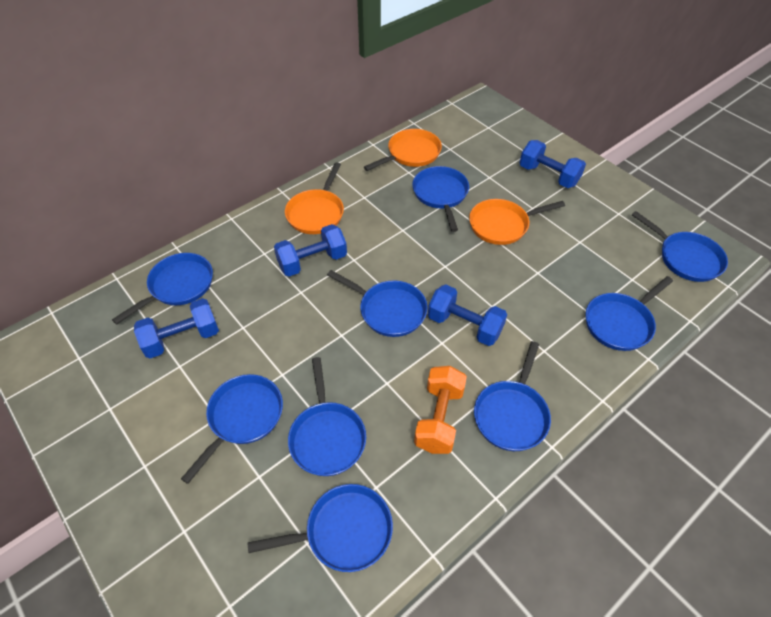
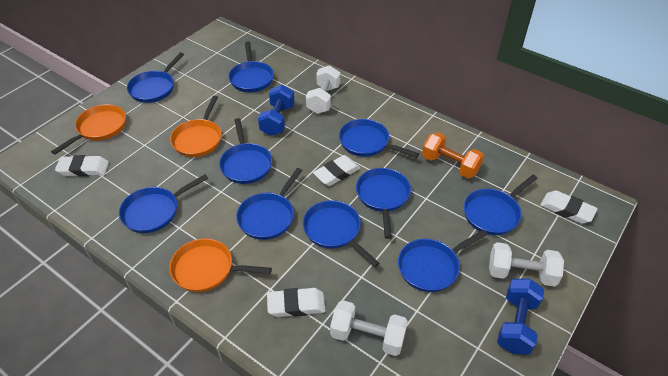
blue dumbbell: [134,298,219,359] [274,224,347,276] [428,284,507,346] [520,140,586,188] = 4 -> [258,85,295,136] [497,279,544,355] = 2
blue pan: [112,253,213,325] [181,374,283,484] [248,484,393,572] [288,357,366,476] [327,270,428,337] [412,166,469,232] [474,341,551,451] [586,276,673,351] [632,211,728,282] = 9 -> [119,174,208,233] [127,53,184,103] [219,118,272,184] [228,42,274,92] [236,168,303,240] [303,200,380,267] [339,119,419,158] [356,168,411,239] [398,230,488,292] [464,175,538,235] = 10
white dumbbell: none = 0 -> [306,65,340,114] [330,300,408,356] [489,242,564,287] = 3
white eraser: none = 0 -> [55,155,109,177] [267,288,325,317] [313,155,360,186] [540,190,597,224] = 4

